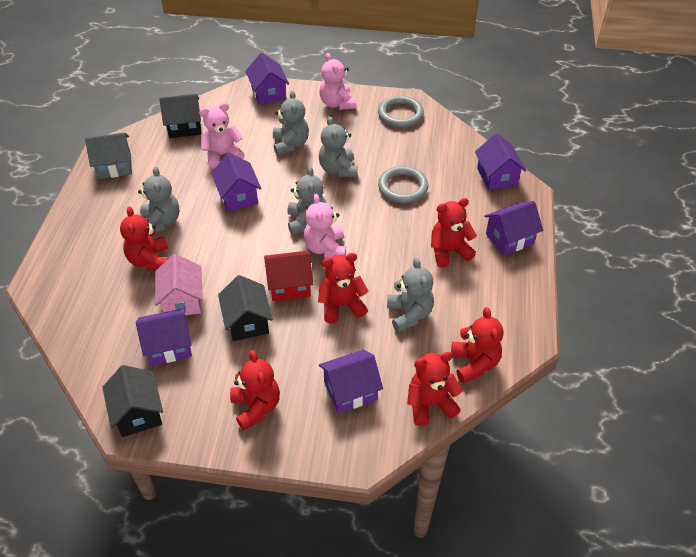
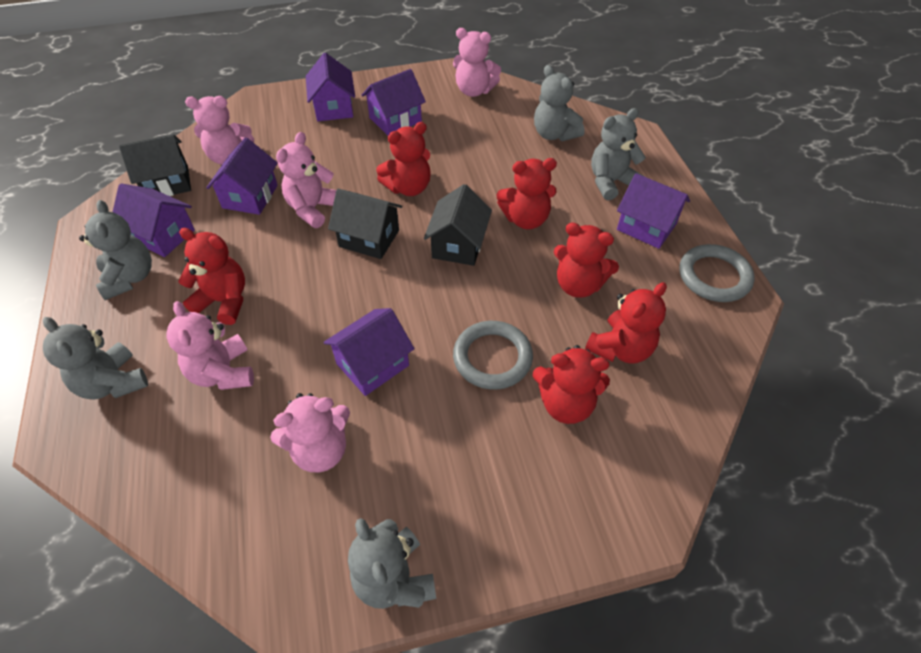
grey house: [85,133,132,179] = 1 -> none = 0
pink house: [155,254,203,315] = 1 -> none = 0
pink teddy bear: [199,103,245,169] [304,194,346,258] [319,53,356,110] = 3 -> [166,301,254,390] [185,96,254,165] [270,393,350,472] [276,132,336,228] [453,28,501,97] = 5
red house: [264,251,313,301] = 1 -> none = 0

